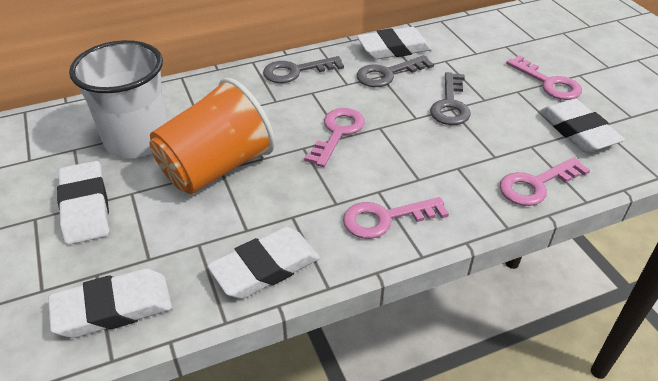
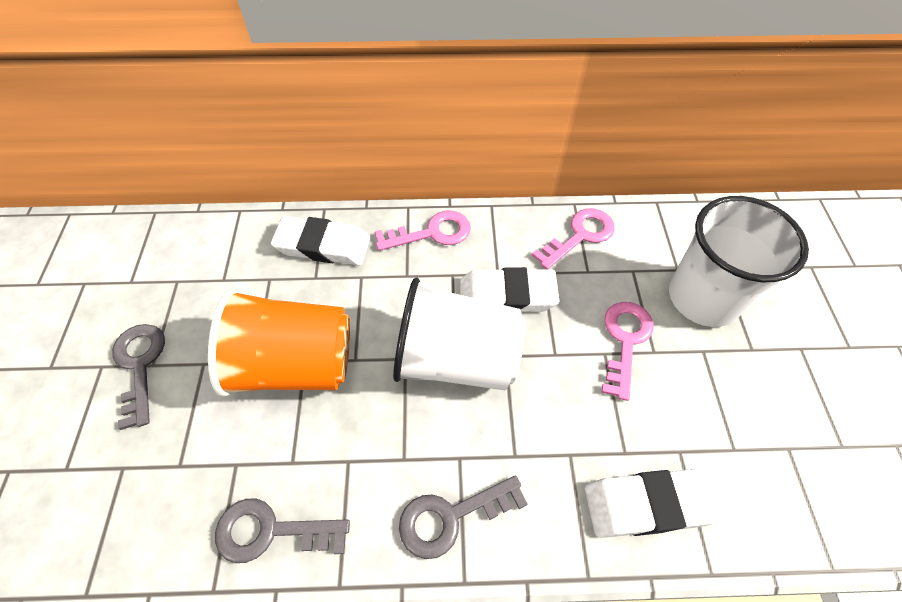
pink key: [304,108,365,167] [343,197,449,239] [500,157,590,206] [506,55,582,100] = 4 -> [375,211,471,251] [532,208,615,270] [602,302,654,401] = 3
white cup: [69,40,168,158] = 1 -> [393,278,526,390] [669,196,809,327] = 2
white eraser: [48,268,172,338] [57,161,109,245] [207,227,320,299] [357,27,432,60] [539,99,625,153] = 5 -> [271,216,370,265] [460,267,559,312] [585,469,720,538] = 3

